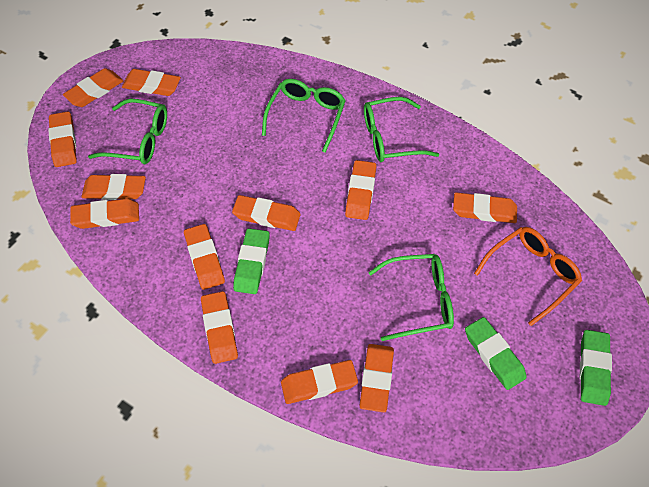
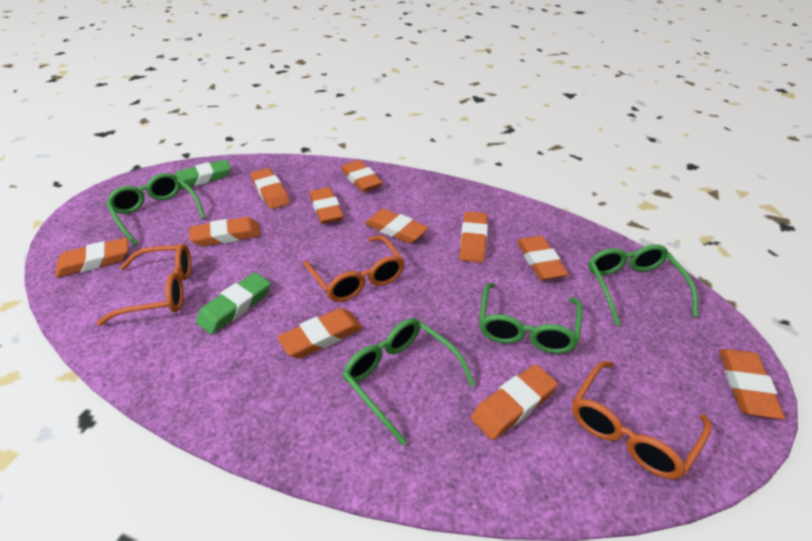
green eraser: [233,228,270,294] [465,317,527,390] [580,330,612,406] = 3 -> [175,159,231,189] [196,272,271,334] = 2
orange eraser: [48,112,77,167] [63,68,123,107] [70,199,139,229] [81,174,146,200] [122,69,181,96] [184,224,225,290] [201,291,238,364] [232,195,301,231] [281,360,358,404] [345,160,377,220] [359,344,394,412] [453,192,517,223] = 12 -> [55,238,128,277] [189,217,260,247] [250,168,290,209] [277,308,362,359] [310,187,344,224] [341,160,383,192] [365,209,429,244] [459,211,488,263] [471,364,558,440] [517,236,568,280] [719,349,785,419] = 11
orange glasses: [474,227,582,326] = 1 -> [97,244,191,326] [303,235,405,302] [572,361,712,479] = 3

